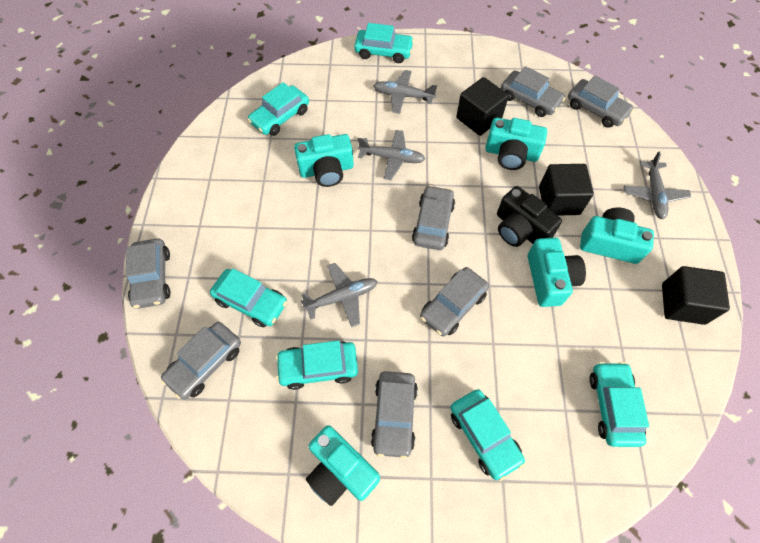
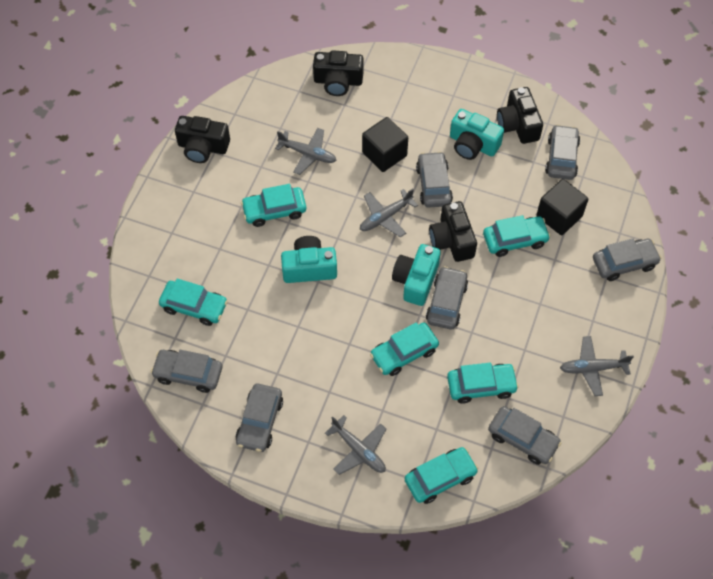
black camera: [497,186,562,247] = 1 -> [175,116,230,163] [313,50,364,96] [429,201,477,262] [497,87,543,144] = 4
black cube: [456,77,509,136] [539,164,594,216] [662,266,730,325] = 3 -> [362,117,408,172] [537,179,588,235] = 2
turquoise camera: [294,134,354,187] [306,425,380,506] [485,118,547,170] [528,238,586,307] [580,208,654,264] = 5 -> [281,236,337,283] [392,244,441,306] [450,109,504,160] = 3

